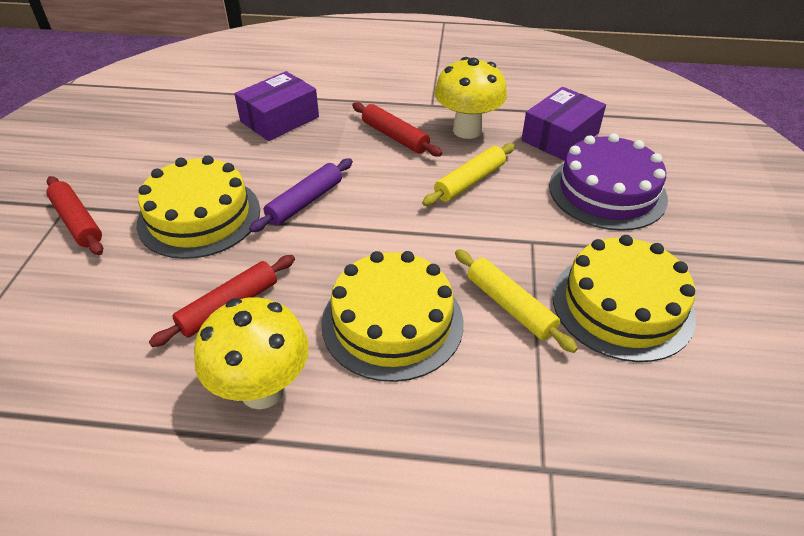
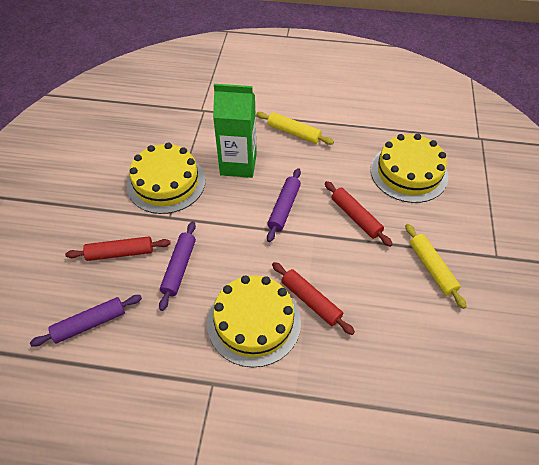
green carton: none = 0 -> [213,84,257,178] = 1
purple box: [234,71,319,141] [521,87,606,161] = 2 -> none = 0
purple cake: [549,133,668,231] = 1 -> none = 0
purple rolling pin: [249,158,353,232] = 1 -> [30,295,142,346] [159,221,196,311] [267,168,301,242] = 3
yellow mushroom: [194,297,309,409] [434,57,507,139] = 2 -> none = 0

